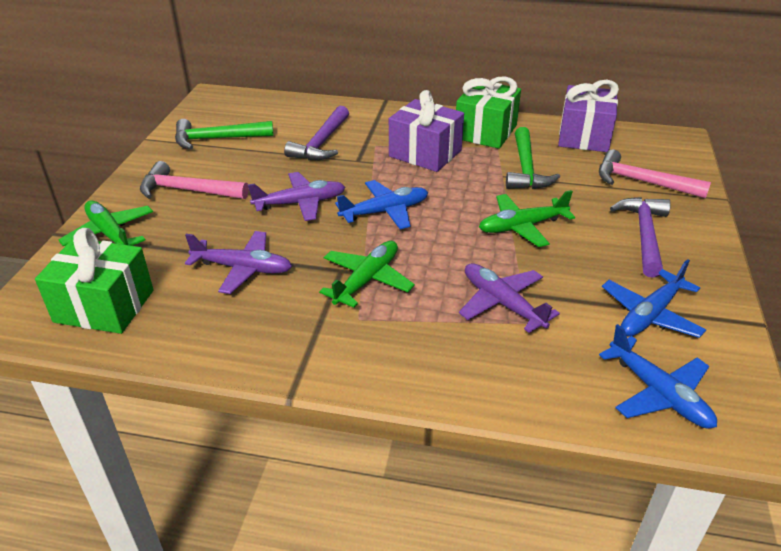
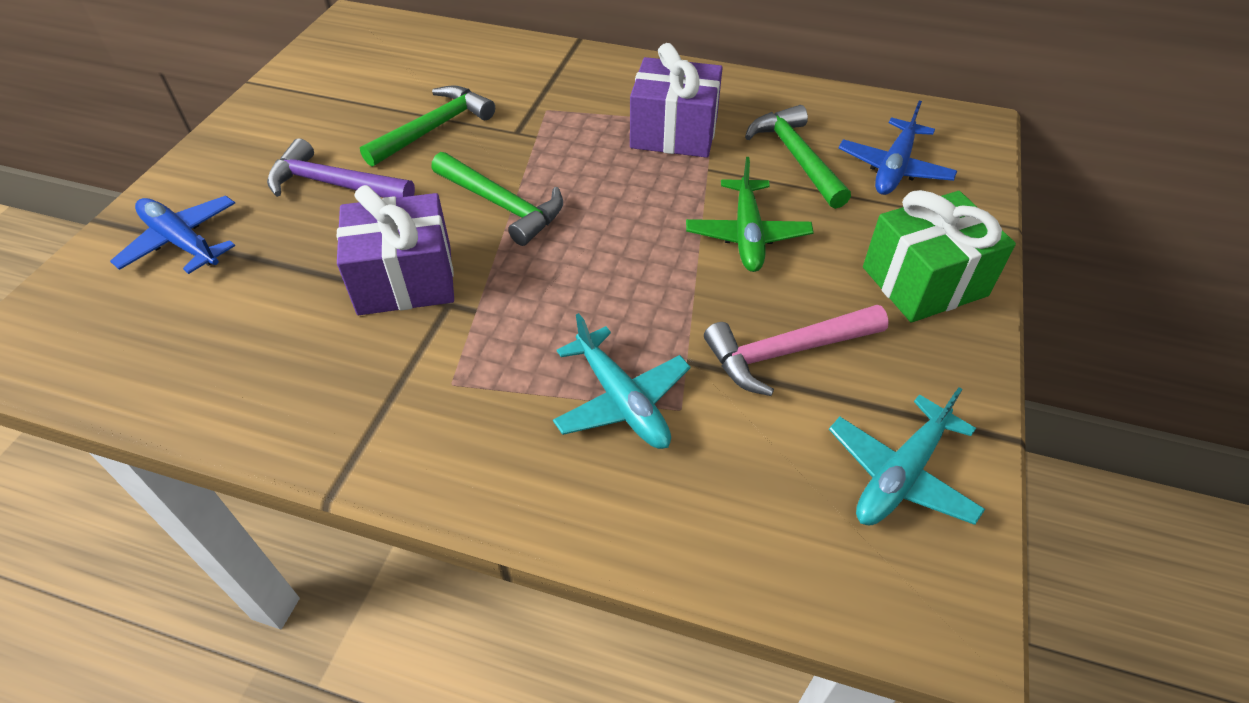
blue plane: [335,180,428,229] [599,324,717,428] [602,259,706,338] = 3 -> [110,196,235,274] [838,101,957,195] = 2
green gift: [35,228,154,334] [456,77,521,149] = 2 -> [863,190,1016,322] = 1
green hammer: [175,119,274,149] [506,127,560,189] = 2 -> [360,85,495,167] [431,152,563,246] [745,105,851,209] = 3
green plane: [59,200,153,246] [319,241,415,308] [479,190,575,247] = 3 -> [686,157,814,272] = 1
pink hammer: [140,161,249,199] [599,149,711,198] = 2 -> [704,305,889,396] = 1
purple hammer: [284,106,349,160] [610,197,671,278] = 2 -> [267,138,415,198] = 1
purple plane: [185,231,292,294] [248,172,345,221] [459,263,560,333] = 3 -> none = 0
turquoise plane: none = 0 -> [553,313,691,449] [829,387,985,525] = 2

